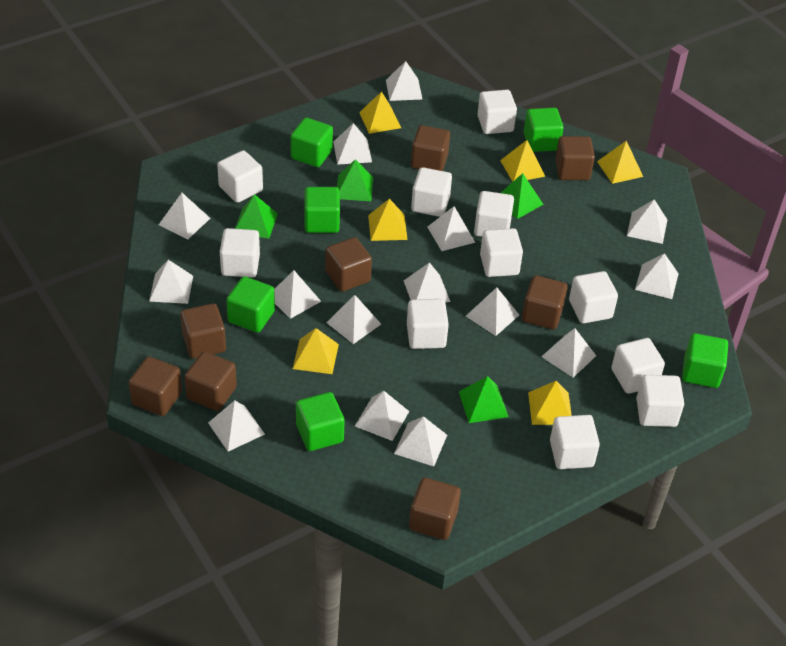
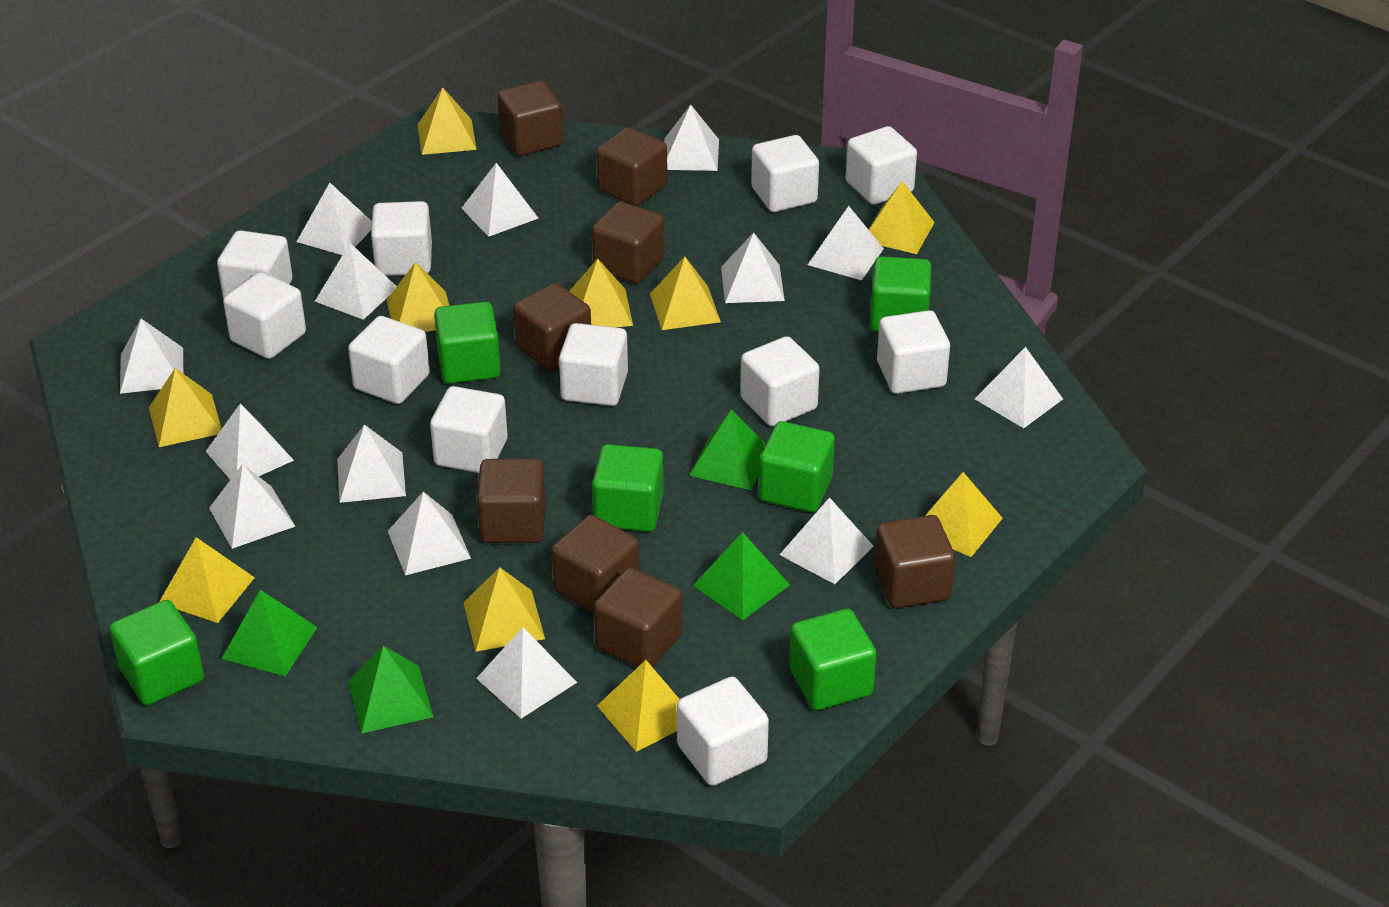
white pyramid: [149,260,193,304] [159,193,210,239] [208,400,265,451] [274,270,321,319] [326,295,381,344] [333,123,372,165] [355,391,409,441] [386,61,422,101] [394,416,447,466] [404,262,450,303] [427,206,475,251] [466,287,519,336] [541,328,596,377] [627,199,667,244] [635,253,679,299] = 15 -> [120,319,183,394] [205,403,294,480] [209,464,295,549] [297,183,372,255] [315,243,397,320] [337,424,406,503] [388,492,471,575] [461,163,538,237] [476,627,577,718] [664,105,719,171] [721,233,785,303] [780,497,874,584] [808,206,884,281] [975,347,1063,428] = 14
yellow pyramid: [293,328,339,374] [359,92,401,134] [368,199,408,241] [500,140,546,182] [528,381,572,425] [597,141,643,184] = 6 -> [149,368,222,447] [159,537,255,623] [386,262,450,332] [418,87,477,155] [463,567,545,652] [569,258,633,327] [597,660,680,752] [650,257,721,330] [869,181,935,254] [925,472,1003,557] = 10

